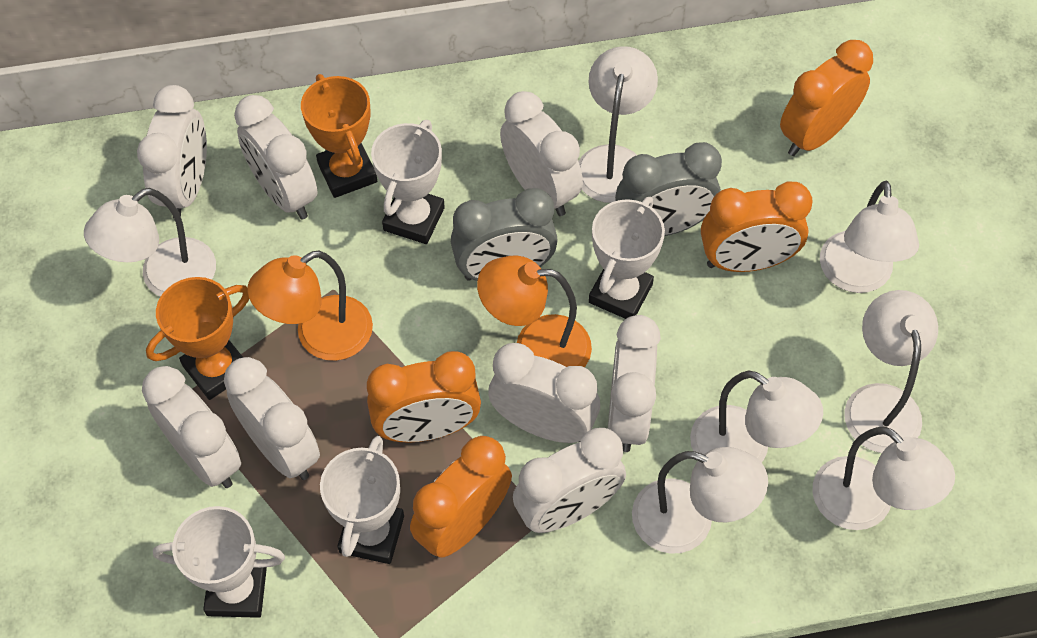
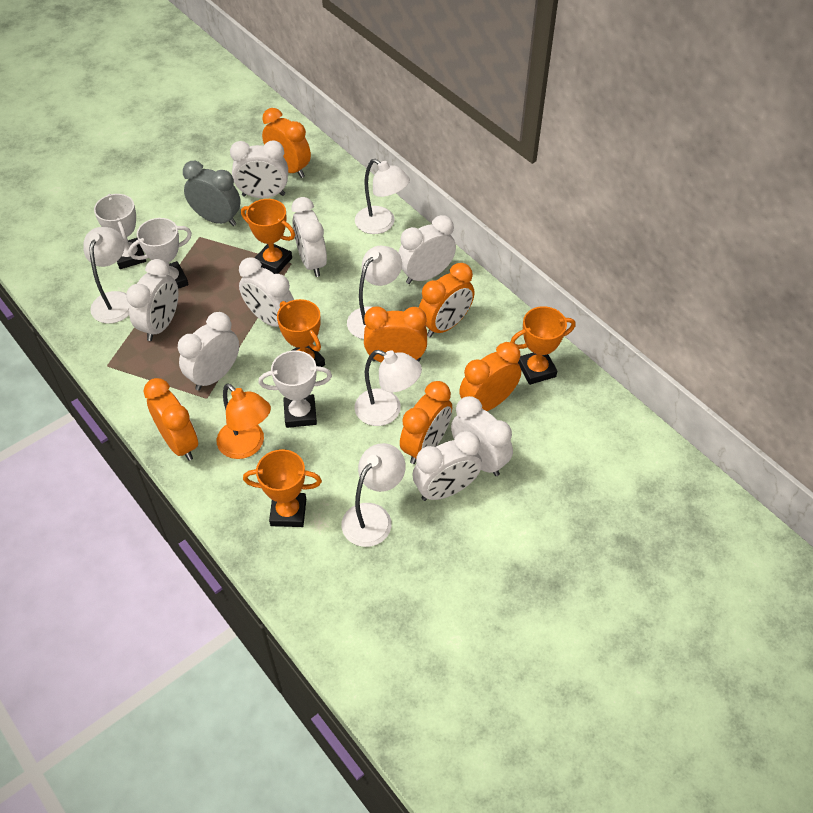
grey clock: [451,188,558,281] [615,142,722,236] = 2 -> [183,161,241,226] = 1
orange clock: [367,351,481,442] [410,436,512,558] [701,182,813,272] [780,40,873,156] = 4 -> [143,378,198,461] [262,108,311,178] [364,307,427,362] [400,381,452,464] [419,263,474,337] [459,342,521,411] = 6
orange lamp: [247,250,373,361] [477,256,592,367] = 2 -> [217,383,271,459] = 1
orange trophy: [146,277,249,400] [301,74,377,198] = 2 -> [241,199,295,274] [243,449,322,527] [277,299,325,367] [511,306,576,385] = 4
white lamp: [84,188,216,297] [578,46,658,203] [632,447,768,554] [690,370,823,463] [812,427,955,530] [820,181,919,293] [844,290,938,453] = 7 -> [83,227,130,324] [341,443,406,547] [347,246,402,339] [354,350,422,426] [355,159,410,234] = 5
white trophy: [153,506,285,618] [320,436,404,564] [371,120,445,244] [589,197,665,319] = 4 -> [94,194,146,269] [128,218,192,289] [258,350,332,428] = 3

